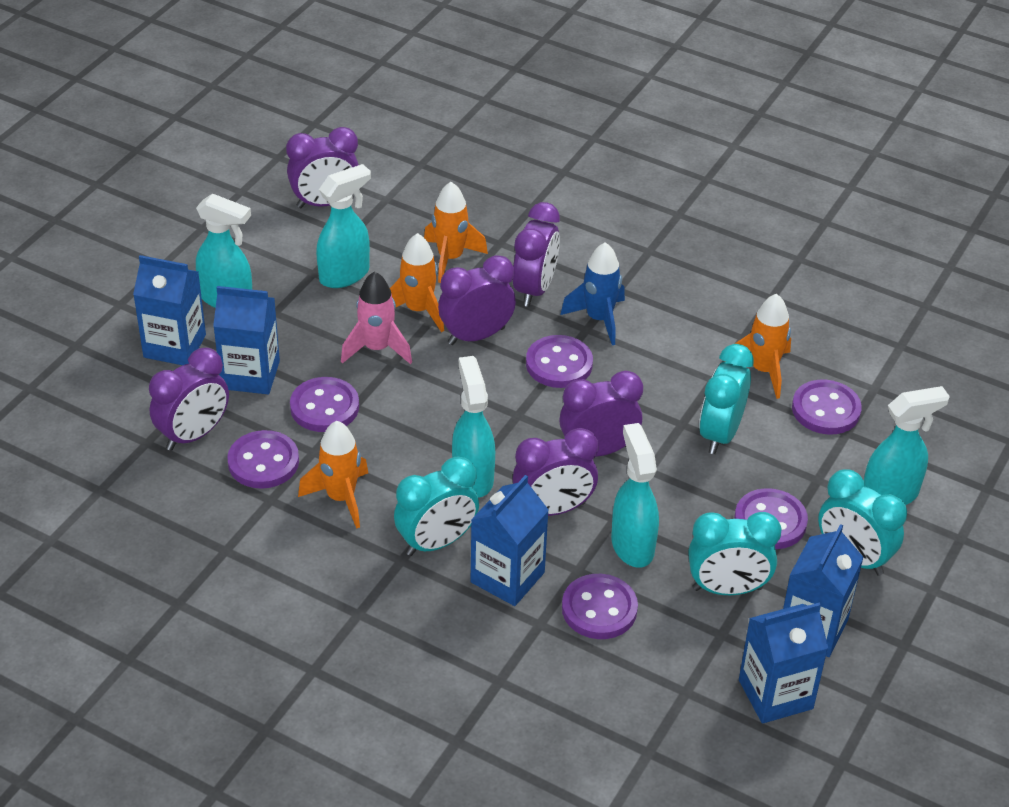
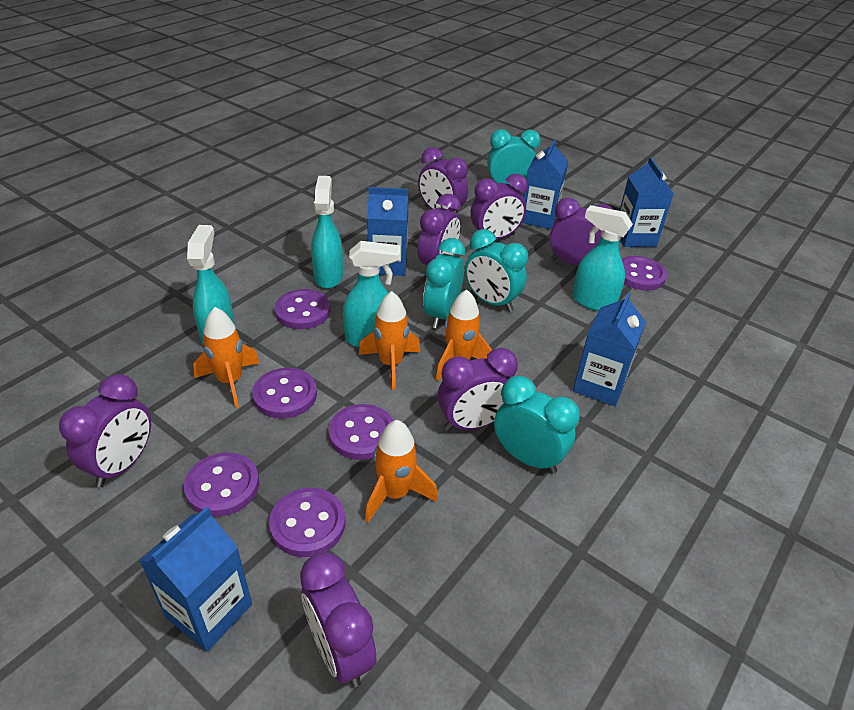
blue rocket: [560,242,625,345] = 1 -> none = 0
pink rocket: [341,271,412,364] = 1 -> none = 0
purple clock: [149,348,229,451] [286,127,359,208] [438,255,516,345] [513,202,560,307] [513,428,598,516] [559,371,643,457] = 6 -> [59,374,151,487] [300,552,377,687] [418,147,468,213] [418,194,461,265] [438,348,518,431] [471,174,528,239] [549,198,613,266] = 7
turquoise spray bottle: [196,193,252,308] [316,164,371,288] [452,356,495,498] [611,423,659,568] [864,386,950,505] = 5 -> [187,225,235,345] [311,176,343,289] [343,241,400,348] [572,205,633,311] = 4

